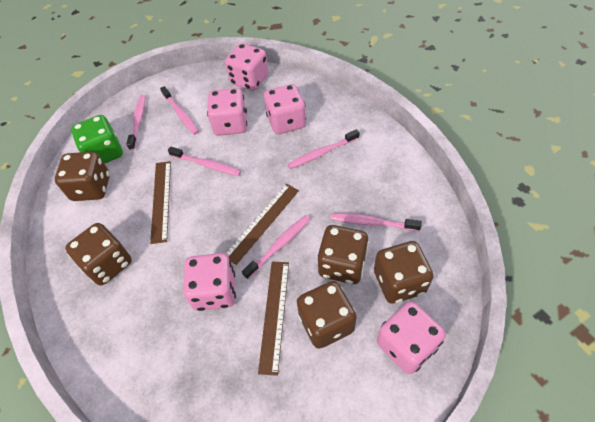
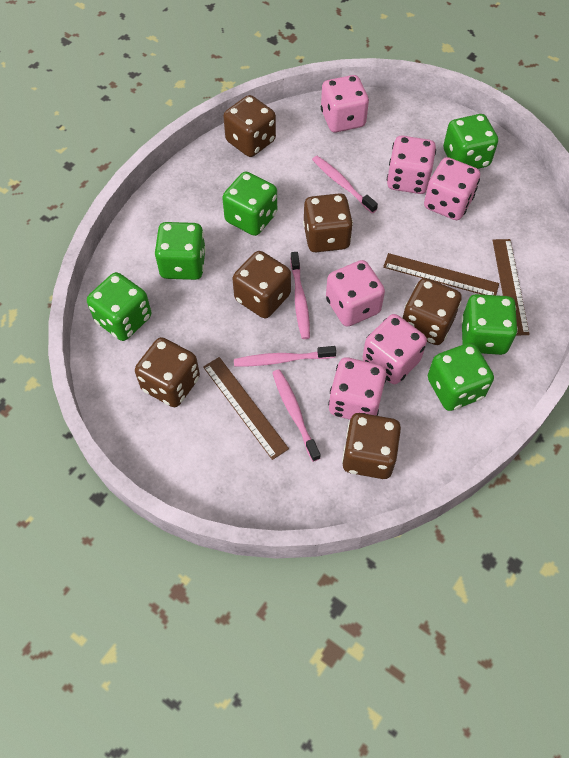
brown dice: [55,152,110,201] [65,223,132,286] [297,281,357,349] [318,225,369,284] [374,241,434,304] = 5 -> [135,337,200,407] [223,95,276,157] [232,251,291,318] [303,193,353,252] [342,413,401,479] [402,278,462,345] = 6
green dice: [71,115,123,164] = 1 -> [87,272,151,341] [154,222,206,280] [222,171,277,236] [428,343,494,411] [443,114,498,169] [461,294,518,355] = 6
pink dice: [183,253,236,311] [207,88,247,136] [225,43,268,91] [264,84,306,134] [377,301,446,374] = 5 -> [321,75,369,133] [326,260,385,327] [328,357,387,420] [363,314,427,384] [387,136,436,194] [424,157,480,220] = 6
pink toothbrush: [127,95,146,150] [160,86,199,135] [168,146,241,176] [242,215,310,279] [288,129,360,169] [331,213,422,231] = 6 -> [234,346,336,366] [272,369,321,462] [290,252,310,339] [312,156,378,213] = 4

